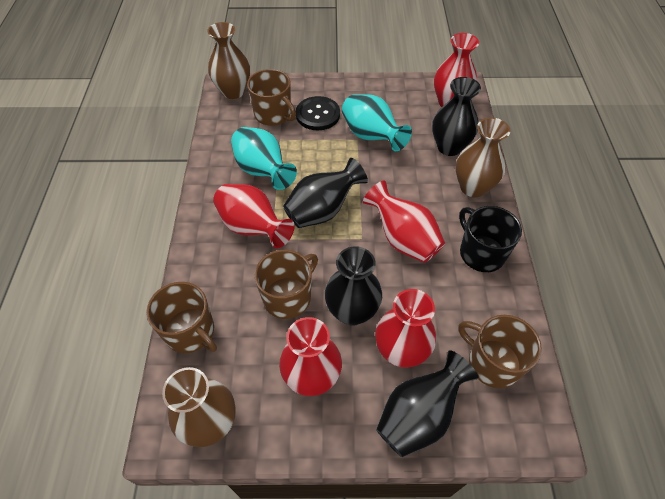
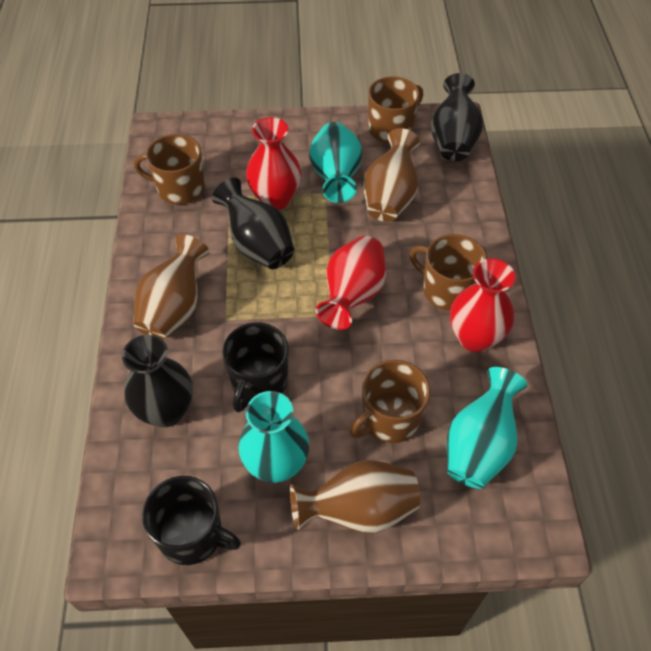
black button: [296,96,340,130] = 1 -> none = 0
black mug: [459,206,522,272] = 1 -> [142,476,241,565] [222,322,289,412] = 2
black vase: [283,158,368,228] [325,246,382,326] [376,350,479,457] [432,77,481,156] = 4 -> [122,335,193,427] [212,178,295,269] [431,73,483,161] = 3
red vase: [213,184,295,248] [279,317,342,396] [363,181,445,263] [375,289,436,368] [434,33,479,107] = 5 -> [246,117,301,210] [316,236,386,330] [450,258,515,352] = 3
turquoise vase: [231,127,297,190] [342,94,412,151] = 2 -> [238,391,310,483] [309,122,363,203] [447,367,527,489] = 3

